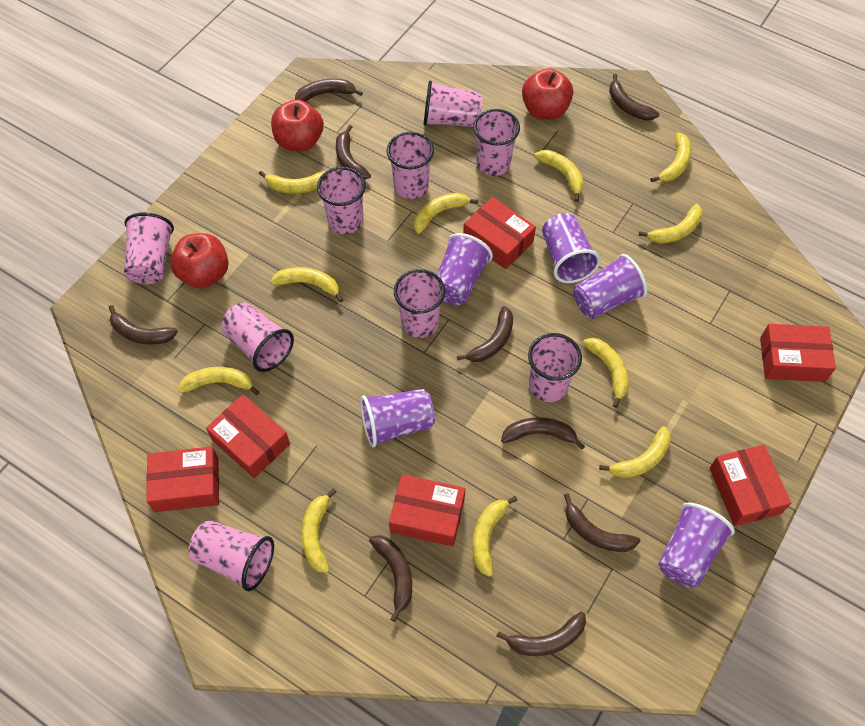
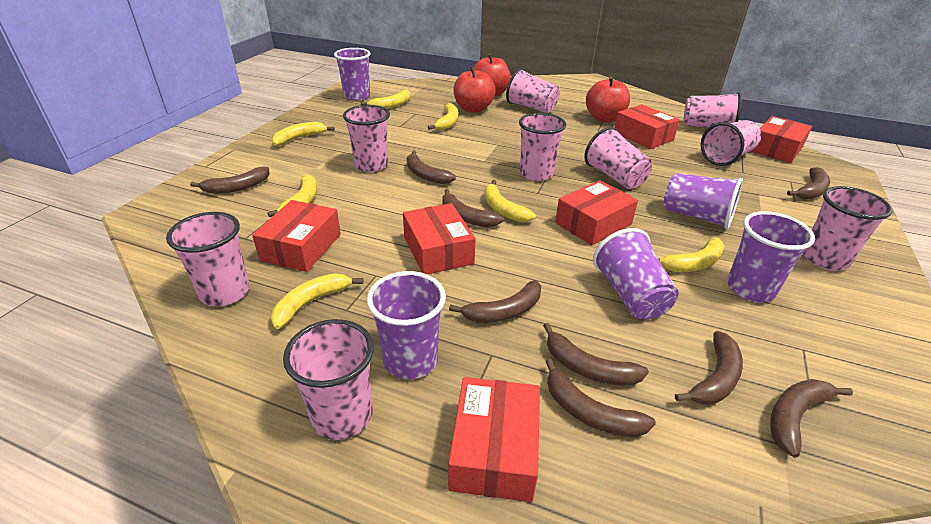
yellow banana: [178,367,259,395] [259,171,326,194] [271,267,343,303] [301,488,337,573] [414,193,478,234] [472,496,517,577] [534,150,584,202] [583,338,629,408] [599,426,671,478] [639,204,703,244] [651,132,691,182] = 11 -> [267,174,317,217] [271,273,363,329] [272,122,335,146] [360,90,410,109] [428,103,458,130] [484,180,536,222] [658,237,725,272] = 7

